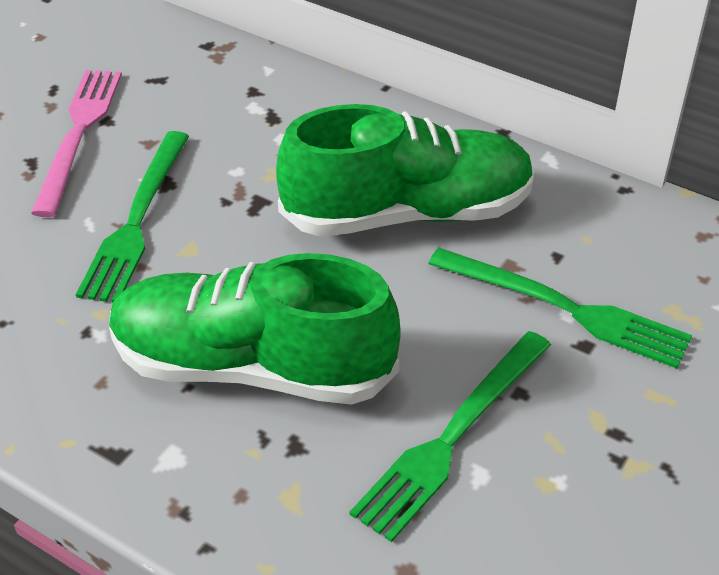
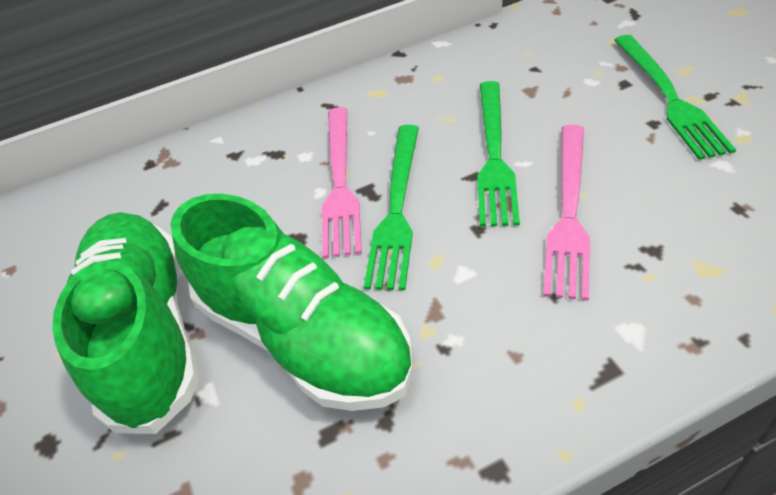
pink fork: [31,70,122,217] = 1 -> [322,107,362,258] [543,125,590,301] = 2

